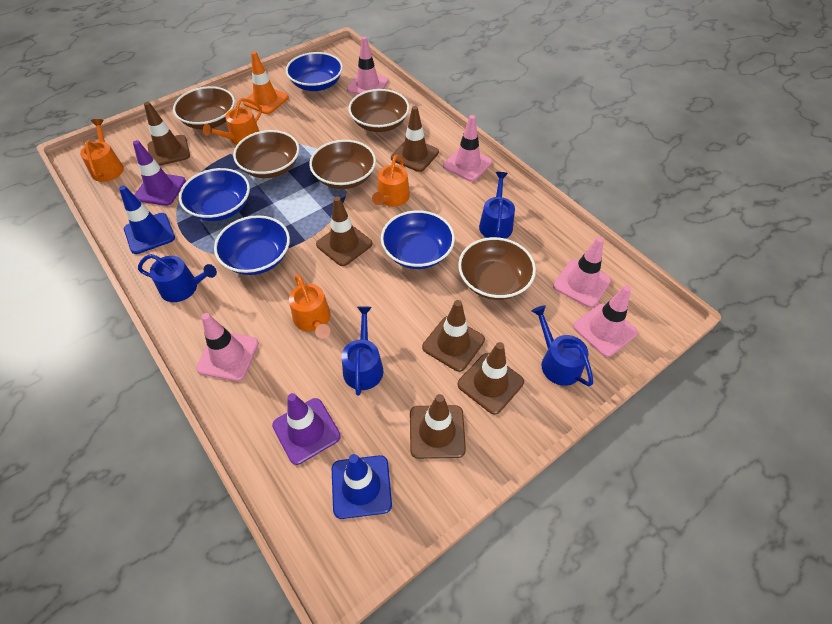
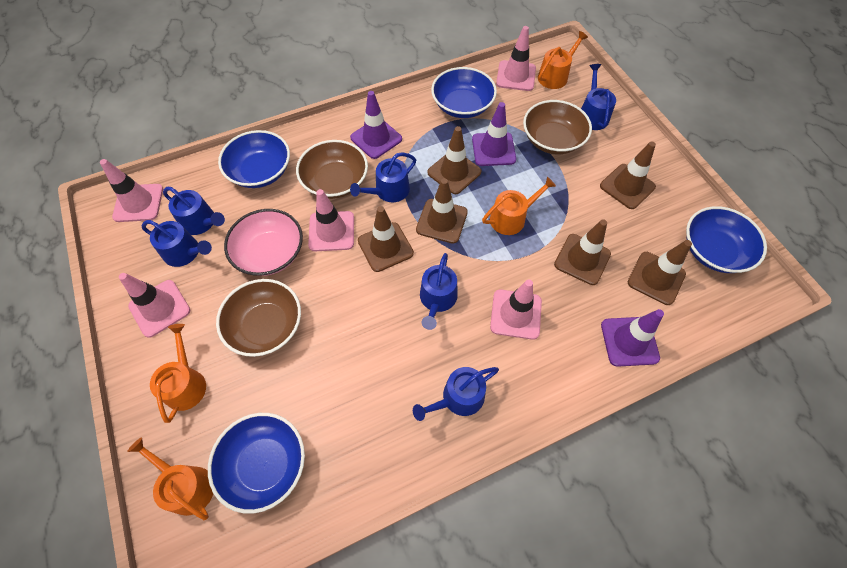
blue traffic cone: [119,185,175,254] [332,454,392,519] = 2 -> none = 0
blue watering can: [138,254,217,302] [342,306,383,396] [479,172,515,239] [532,305,593,386] = 4 -> [142,220,212,267] [163,187,225,235] [350,152,416,202] [413,367,499,421] [420,253,458,330] [581,64,616,130] = 6
brown bowl: [173,86,235,129] [233,130,299,178] [309,140,376,189] [348,89,410,132] [458,237,536,300] = 5 -> [216,279,301,357] [296,140,368,199] [523,100,592,154] = 3
orange traffic cone: [243,51,289,114] = 1 -> none = 0
pink bowl: none = 0 -> [224,209,303,276] = 1
purple traffic cone: [133,140,186,206] [272,393,341,465] = 2 -> [350,91,402,159] [472,102,516,166] [601,309,664,367] = 3

